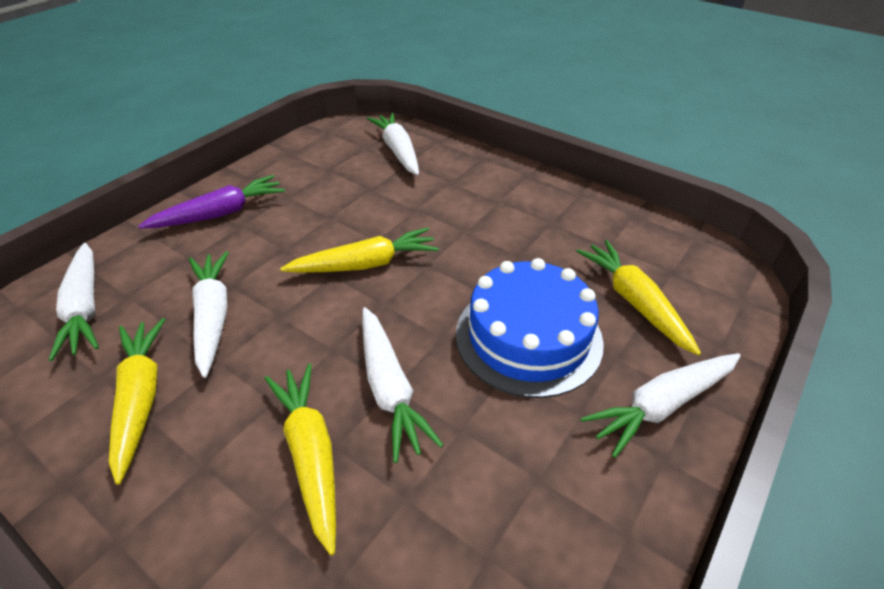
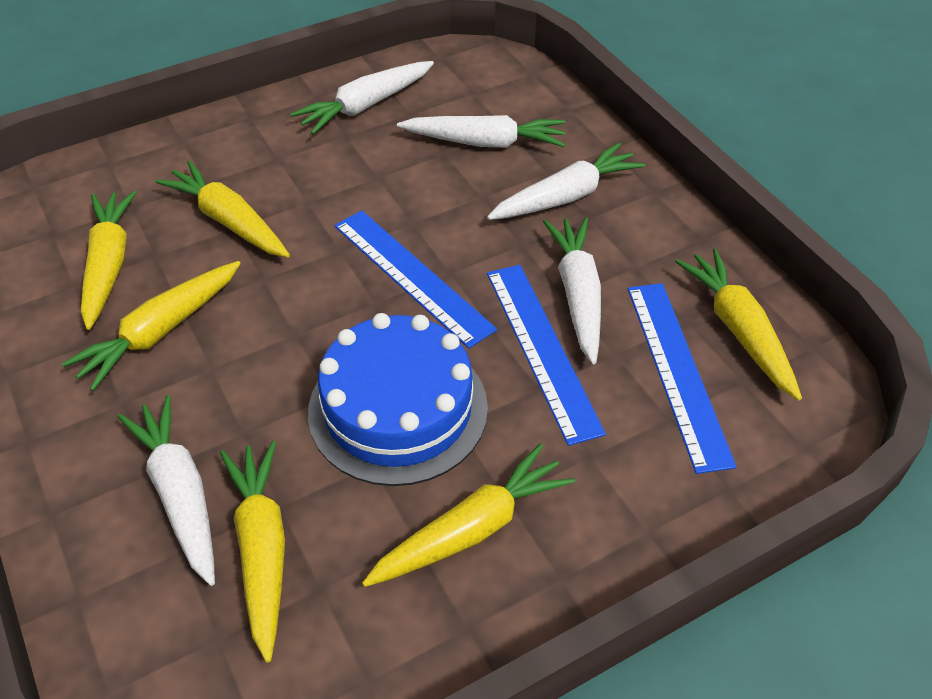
blue ruler: none = 0 -> [334,210,497,348] [487,265,606,446] [628,283,736,474] = 3
purple carrot: [138,175,285,229] = 1 -> none = 0
yellow carrot: [109,318,165,485] [265,363,336,555] [280,227,439,273] [576,240,701,356] = 4 -> [62,261,241,391] [81,191,136,330] [156,160,290,257] [220,441,285,662] [362,443,575,587] [675,249,802,400] = 6

